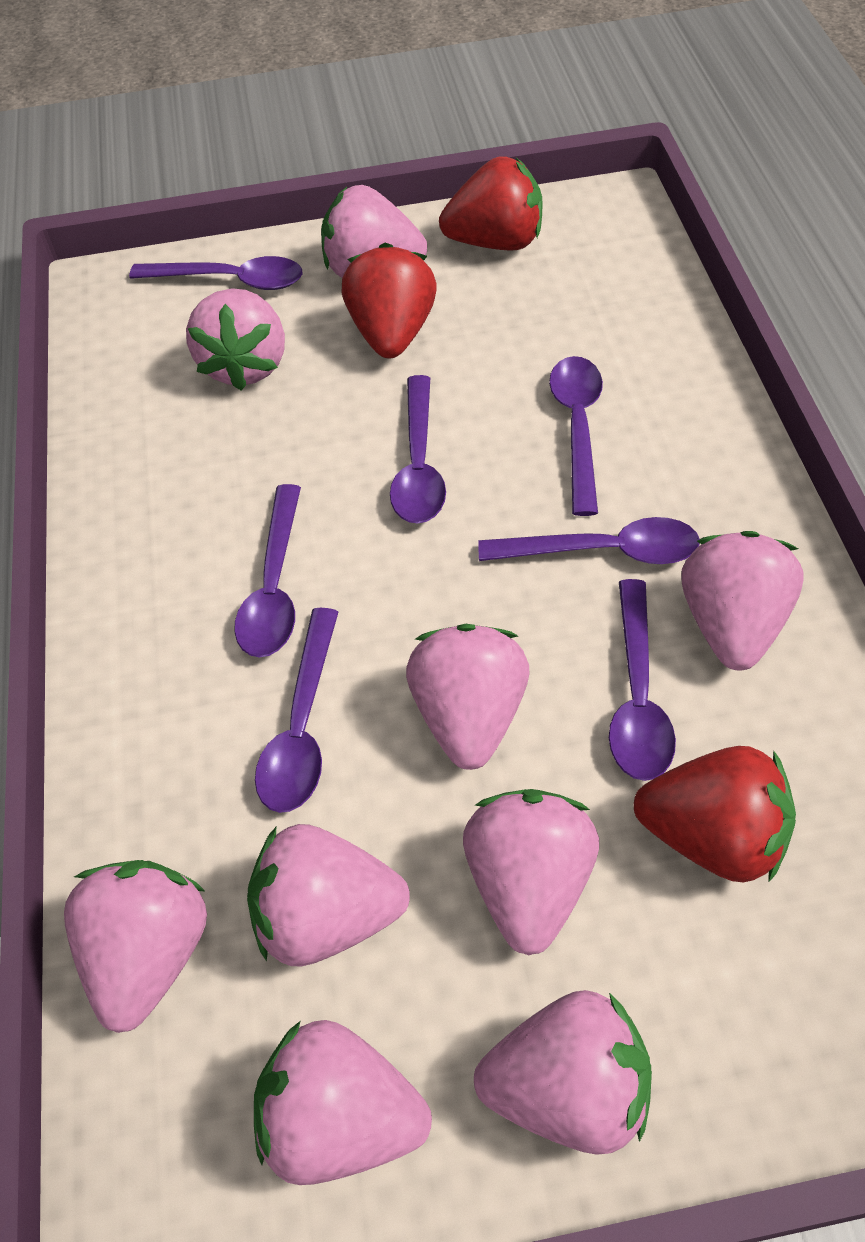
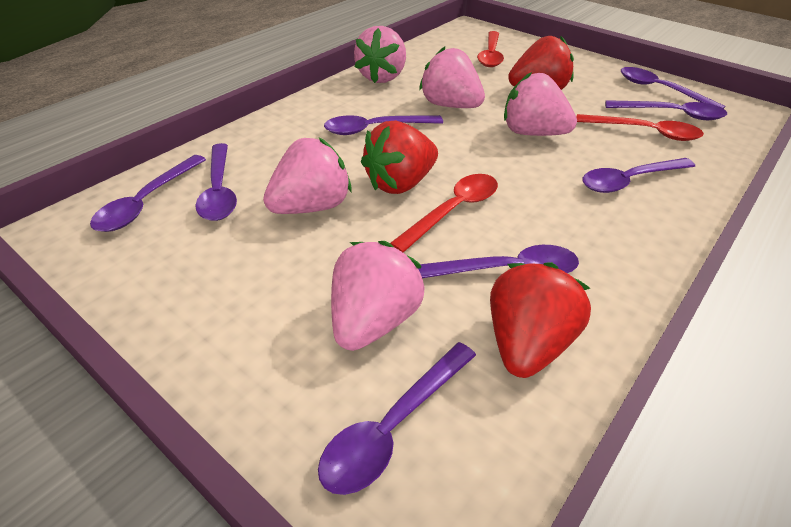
pink strawberry: [64,860,207,1033] [186,288,285,390] [247,824,410,966] [254,1020,432,1185] [321,185,427,278] [406,624,529,770] [463,789,599,955] [474,990,652,1155] [681,531,804,670] = 9 -> [263,138,352,214] [331,241,425,351] [354,26,406,83] [419,47,485,108] [504,72,577,136] = 5
purple spoon: [129,256,302,290] [234,484,301,657] [255,608,338,813] [390,375,446,524] [478,517,700,564] [549,356,603,516] [609,579,676,781] = 7 -> [90,155,206,232] [195,143,237,221] [318,342,476,495] [324,115,443,135] [419,245,579,278] [582,158,695,193] [605,100,727,120] [621,67,725,109] = 8
red spoon: none = 0 -> [390,174,498,253] [477,31,504,67] [576,114,704,141] = 3

